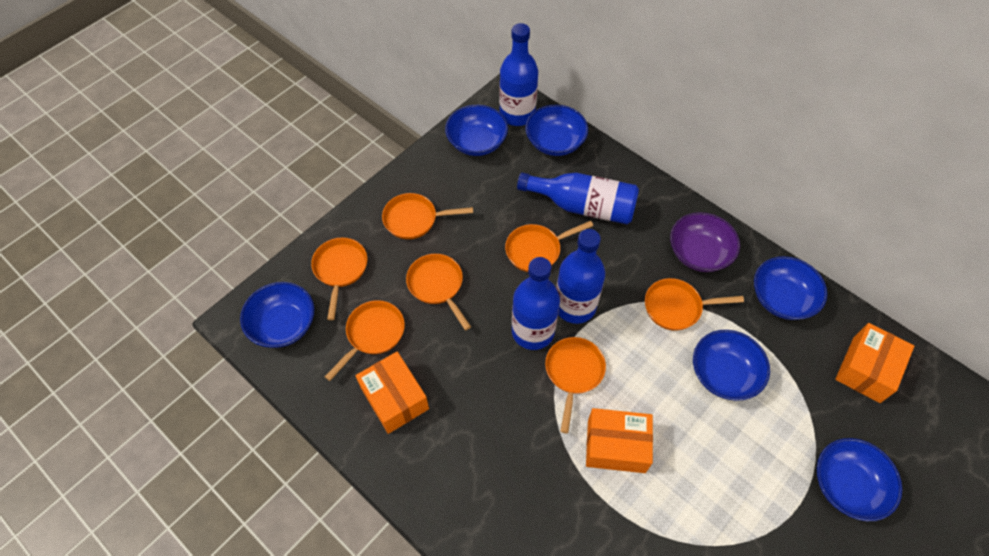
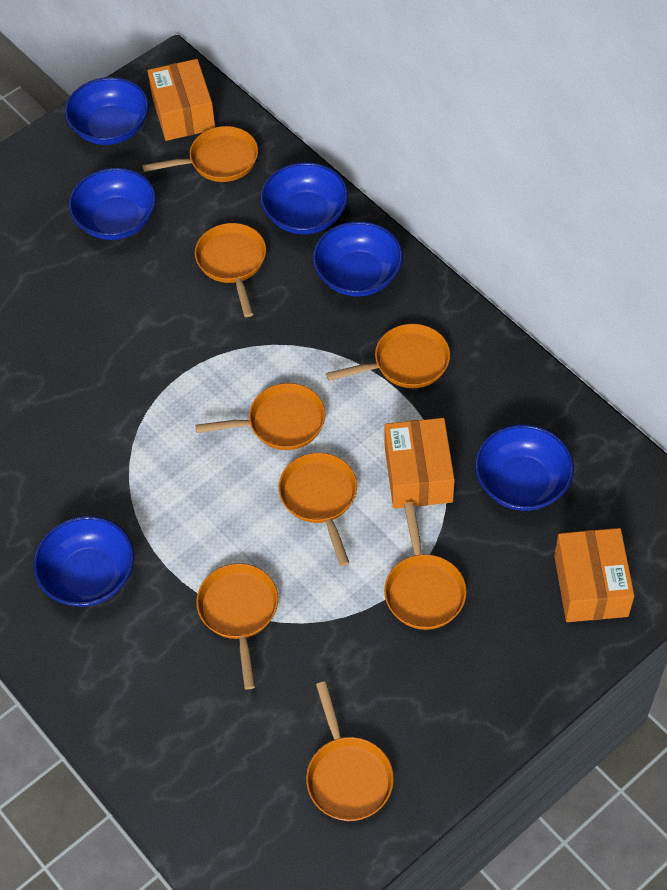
blue bottle: [499,23,538,126] [512,257,560,350] [517,173,639,224] [556,229,605,324] = 4 -> none = 0
orange pan: [311,238,367,320] [325,300,405,381] [382,193,473,239] [406,254,471,330] [505,221,593,272] [545,337,606,433] [645,278,744,331] = 7 -> [142,126,258,182] [195,223,266,317] [195,383,326,450] [196,563,278,690] [279,453,357,566] [306,681,394,821] [326,324,450,388] [384,503,467,630] = 8
purple bowl: [670,212,740,272] = 1 -> none = 0

